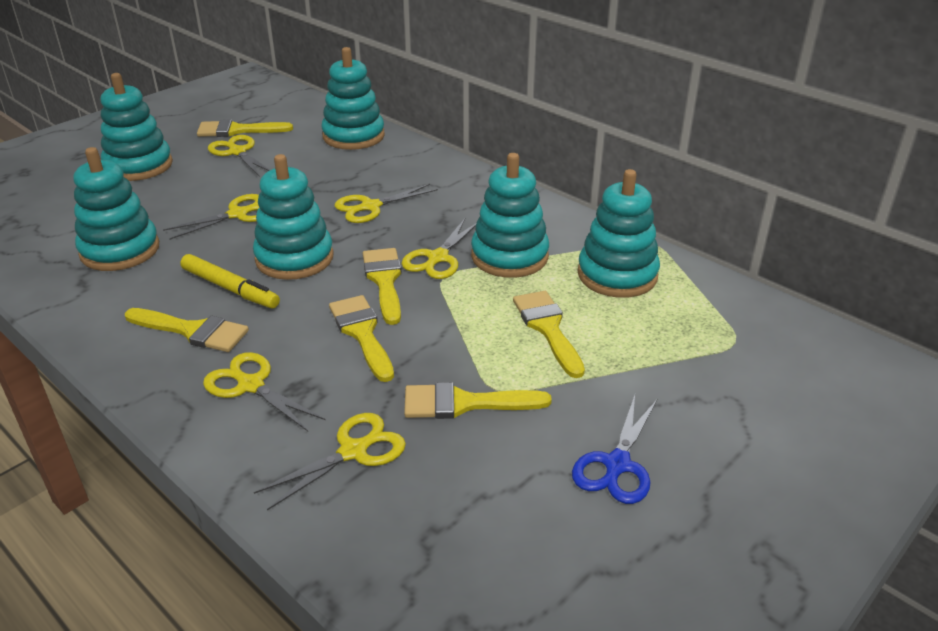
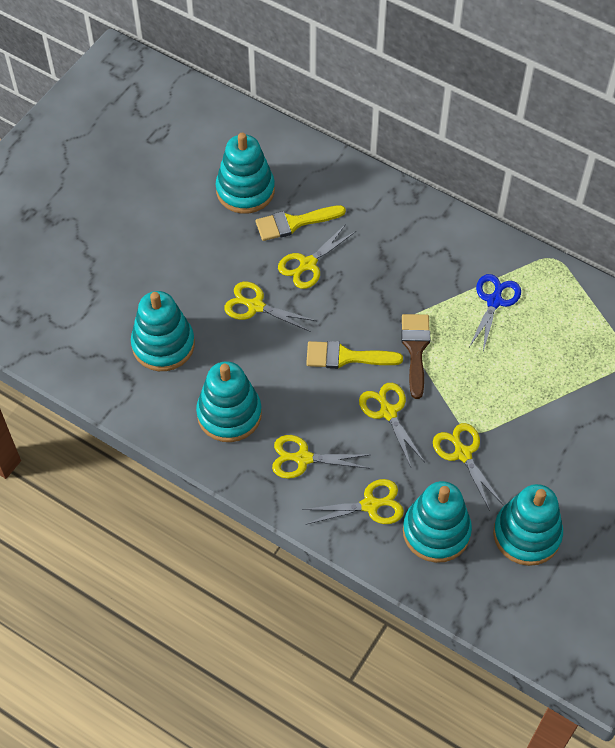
brown brush: none = 0 -> [401,314,430,399] = 1
turquoise stacking toy: [73,147,159,271] [100,73,173,181] [253,154,334,280] [321,47,385,150] [471,153,549,278] [578,169,660,298] = 6 -> [131,291,195,371] [196,361,262,442] [216,133,275,214] [403,481,472,563] [493,484,563,566] = 5
yellow brush: [125,308,249,352] [197,119,293,137] [329,295,394,382] [363,248,402,325] [404,382,552,419] [513,291,585,378] = 6 -> [256,205,346,241] [306,341,403,369] = 2
yellow marker: [180,254,280,308] = 1 -> none = 0

